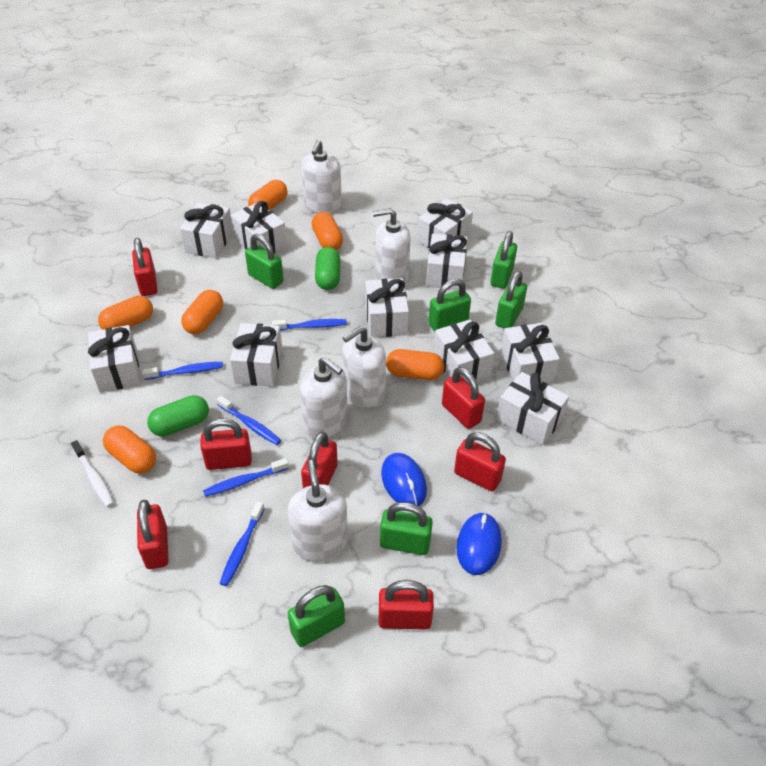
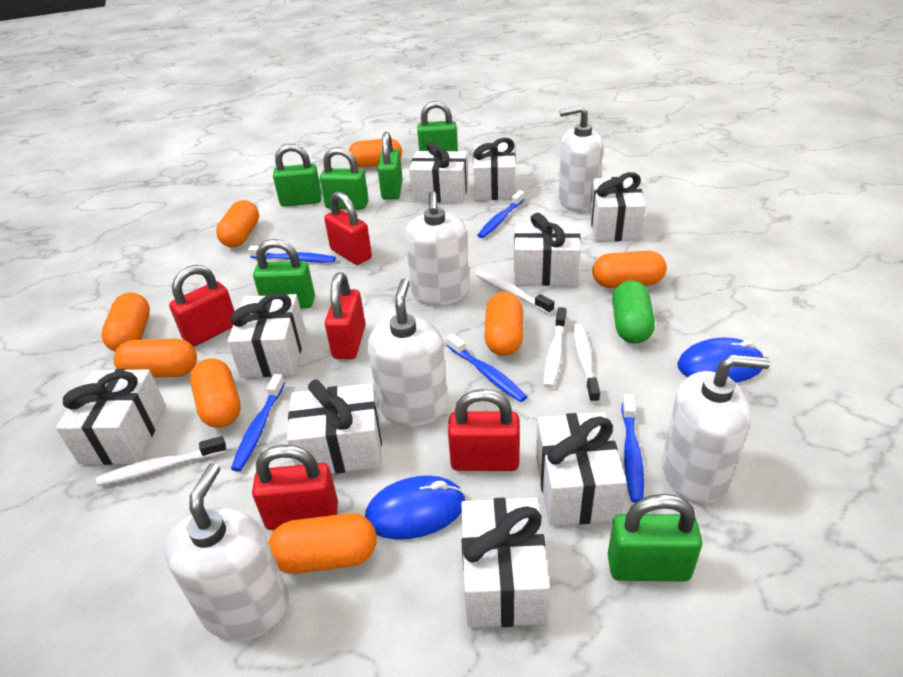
green capsule: [147,395,209,437] [315,247,341,290] = 2 -> [612,280,655,344] = 1
orange capsule: [98,296,153,330] [103,426,156,474] [181,290,223,334] [248,180,288,210] [312,212,343,250] [386,349,444,380] = 6 -> [101,293,150,352] [114,339,197,378] [190,358,241,428] [216,200,259,247] [268,513,377,574] [348,139,402,167] [485,292,523,356] [592,251,667,288] = 8
red padlock: [132,238,158,296] [137,500,169,569] [200,418,252,470] [301,432,338,488] [378,580,434,630] [442,367,485,429] [454,432,506,491] = 7 -> [169,265,234,347] [252,445,338,530] [324,191,372,265] [325,272,366,359] [448,389,520,471] = 5
white gift: [88,325,141,393] [180,202,233,258] [230,323,282,387] [231,201,287,253] [366,278,409,337] [417,198,473,248] [426,234,467,290] [433,320,494,383] [496,372,569,445] [500,323,560,383] = 10 -> [56,369,166,465] [228,293,305,378] [287,379,382,474] [409,141,468,203] [461,498,550,628] [473,138,516,200] [514,213,581,286] [536,412,627,526] [589,172,646,241] = 9
white toothbrush: [71,440,114,507] = 1 -> [96,436,227,486] [475,270,554,314] [543,307,567,388] [573,324,600,403] = 4

